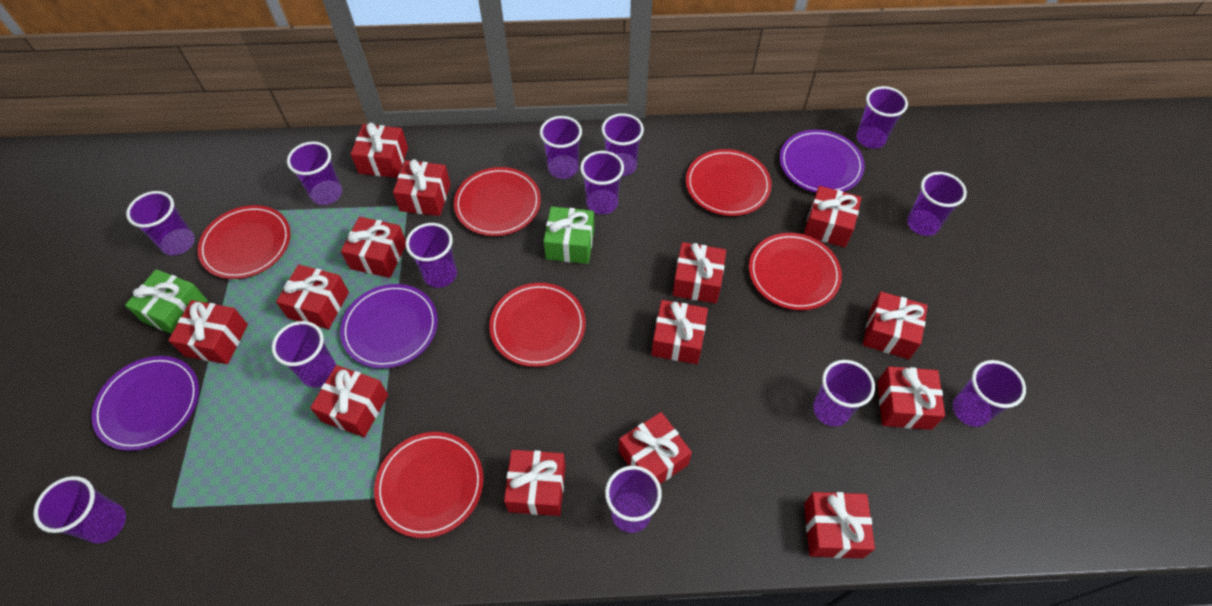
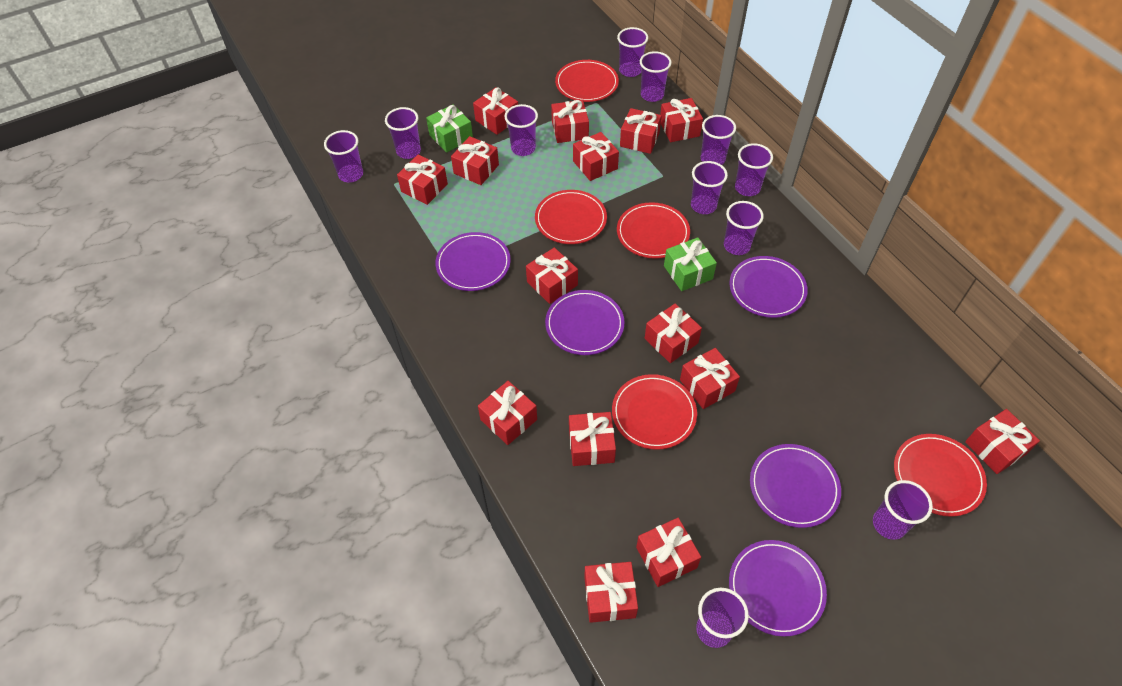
purple cup: [33,476,126,544] [126,191,195,255] [272,321,336,387] [287,142,342,205] [405,223,457,288] [540,116,582,179] [580,151,624,214] [601,113,644,176] [605,466,662,533] [813,360,875,426] [856,86,908,149] [907,172,967,236] [953,360,1026,427] = 13 -> [324,130,363,182] [385,107,421,159] [504,104,538,156] [617,27,648,77] [640,51,672,102] [691,161,728,214] [696,588,749,648] [701,115,736,165] [724,201,764,255] [735,143,773,196] [873,480,933,540] = 11
purple plate: [91,356,199,451] [340,284,438,368] [780,130,865,193] = 3 -> [435,232,511,291] [545,290,625,355] [729,256,808,318] [729,540,827,637] [750,444,841,528] = 5
red gift: [168,300,248,364] [276,265,349,329] [310,365,388,437] [341,217,406,278] [351,122,408,178] [393,159,451,216] [504,450,566,516] [619,412,692,484] [651,300,708,364] [672,242,726,304] [804,186,862,247] [804,492,875,558] [863,291,928,359] [877,366,945,430] = 14 -> [397,154,448,205] [451,136,499,185] [473,87,518,135] [478,381,537,445] [526,247,578,304] [551,100,589,143] [569,412,616,466] [573,132,619,181] [584,562,638,623] [620,108,662,154] [636,518,701,587] [645,304,702,363] [660,98,703,142] [680,348,740,409] [965,409,1040,474] = 15
red plate: [197,205,291,279] [374,432,483,538] [454,167,541,236] [489,283,586,367] [686,149,772,216] [749,233,842,310] = 6 -> [535,190,607,244] [555,60,619,102] [612,374,697,450] [617,202,690,259] [894,434,987,517] = 5

